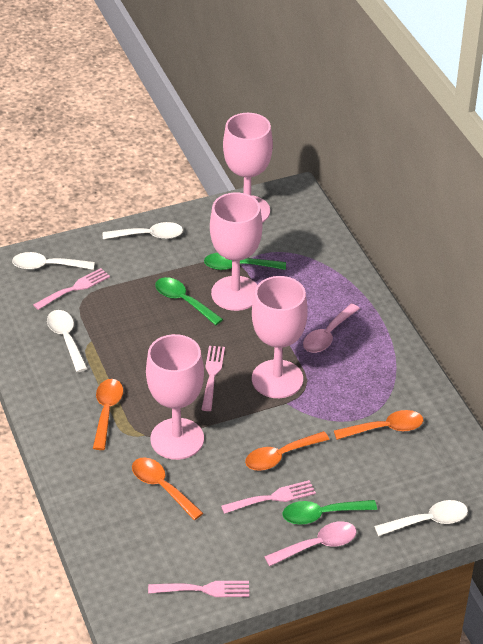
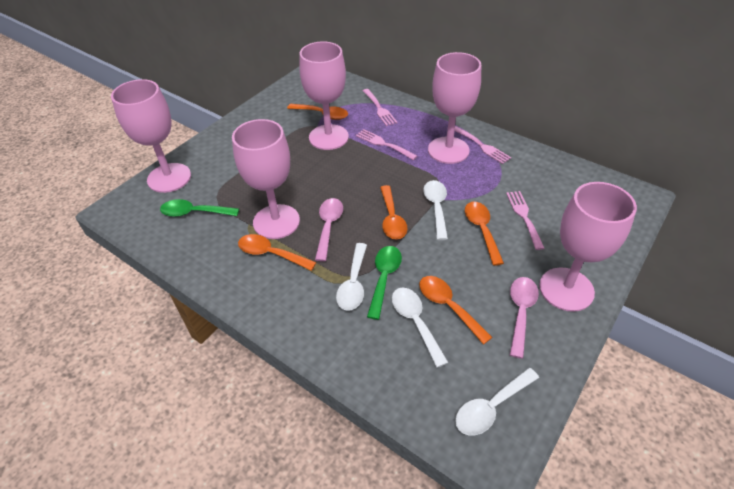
green spoon: [155,277,223,325] [204,253,286,270] [283,500,377,525] = 3 -> [160,199,239,217] [367,246,402,320] = 2
orange spoon: [93,379,123,450] [132,457,203,520] [245,431,330,471] [334,410,423,440] = 4 -> [238,234,317,271] [287,104,348,120] [380,185,408,239] [419,276,492,345] [465,202,504,266] = 5
pink goblet: [146,334,204,460] [210,192,262,311] [223,113,273,223] [252,276,308,398] = 4 -> [111,79,191,193] [232,119,300,239] [299,42,349,150] [428,52,481,164] [539,182,637,312] = 5

